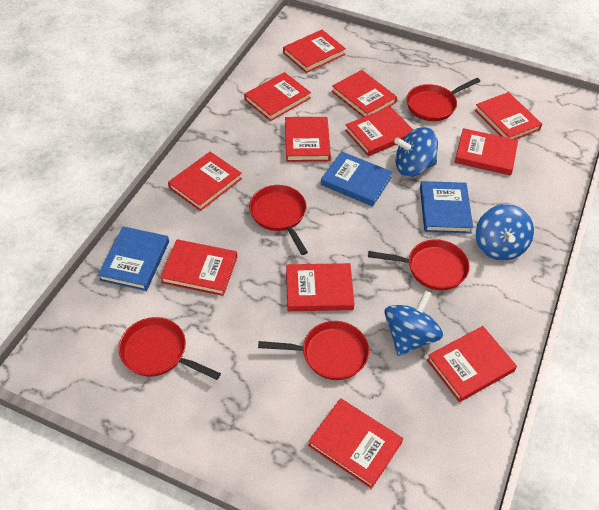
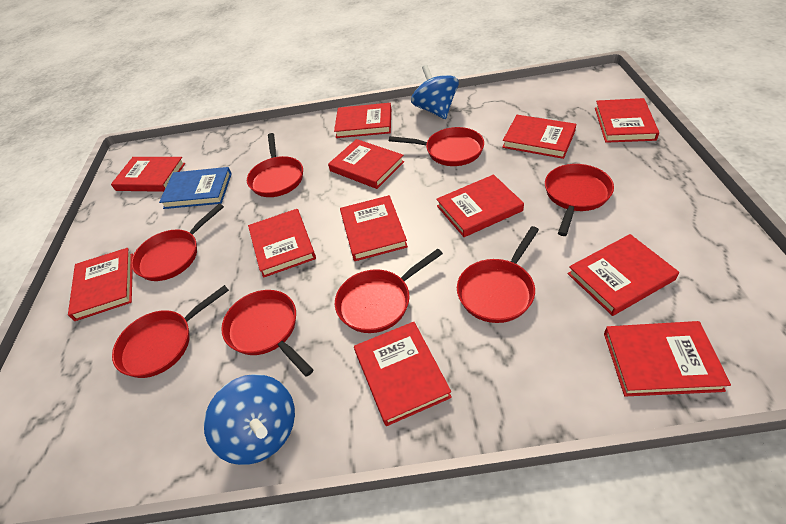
blue book: [98,227,169,291] [321,151,393,206] [420,181,473,233] = 3 -> [159,167,232,209] = 1
blue spinning top: [384,290,443,356] [394,127,438,177] [476,204,534,261] = 3 -> [204,374,295,465] [411,65,459,119] = 2
red pan: [119,317,221,380] [249,185,308,255] [258,321,369,380] [368,239,470,290] [407,78,481,121] = 5 -> [112,285,229,378] [131,203,224,281] [221,290,313,377] [247,133,303,197] [335,249,443,333] [389,127,484,166] [457,226,539,323] [545,164,614,236] = 8

